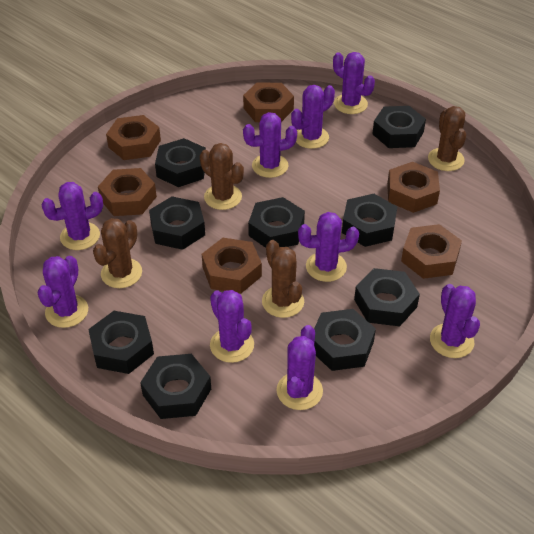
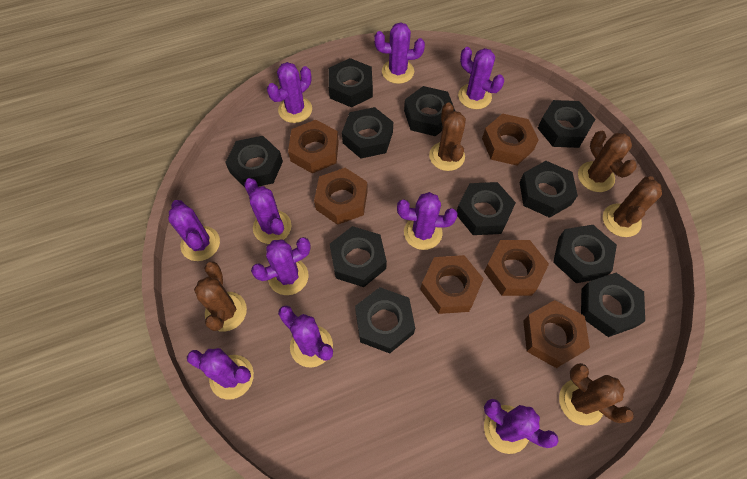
black nut: [88,311,154,374] [140,354,211,419] [149,196,205,250] [155,138,206,187] [248,197,305,248] [314,309,376,371] [342,194,397,247] [354,268,420,326] [372,106,426,148] = 9 -> [225,136,283,187] [328,58,373,107] [330,226,387,287] [342,107,393,158] [355,287,415,353] [404,86,455,136] [457,182,516,235] [519,161,578,218] [538,100,595,148] [553,225,617,283] [581,273,645,337] = 11
brown cactus: [93,218,142,288] [200,143,244,210] [262,240,304,318] [428,106,466,171] = 4 -> [194,261,247,332] [429,102,466,171] [559,363,634,426] [578,131,637,192] [603,176,662,237] = 5
purple cactus: [38,256,88,328] [41,182,103,250] [210,290,254,363] [243,112,297,178] [277,325,323,410] [291,85,335,149] [298,212,359,282] [333,52,375,114] [430,284,480,358] = 9 -> [168,200,220,261] [187,348,254,400] [244,178,292,244] [251,237,311,295] [267,62,312,123] [278,305,333,368] [374,22,425,84] [397,192,457,250] [458,47,504,109] [484,399,559,454] = 10

